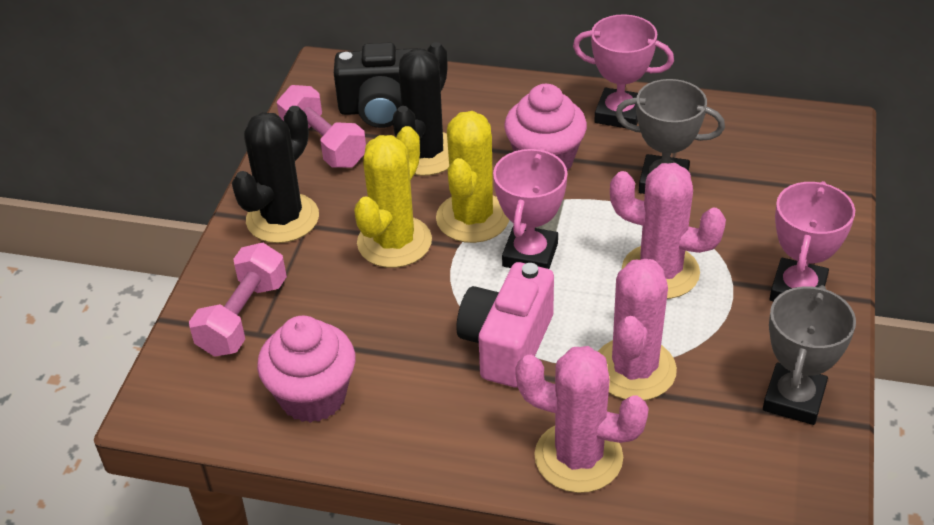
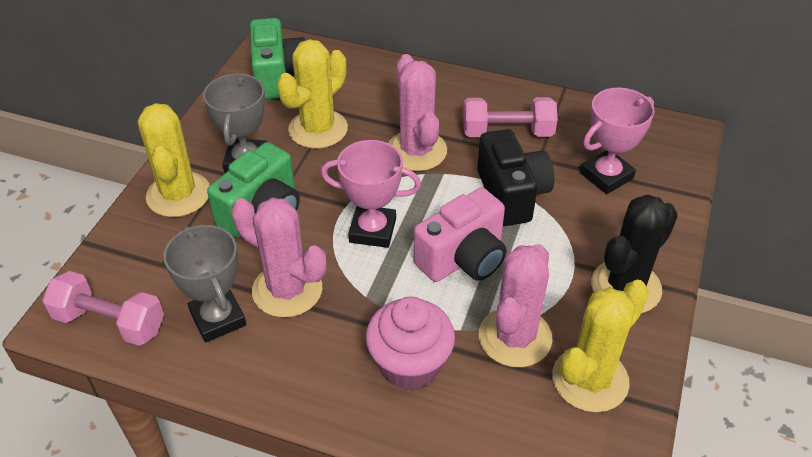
black cactus: [232,106,319,243] [393,42,449,176] = 2 -> [591,194,678,313] = 1
green camera: none = 0 -> [207,142,300,238] [250,18,305,99] = 2
pink cupcake: [257,316,355,423] [504,84,587,172] = 2 -> [366,297,455,390] = 1
pink trophy: [493,148,568,269] [573,14,674,128] [770,181,855,301] = 3 -> [321,140,421,248] [580,88,654,194] = 2
yellow cactus: [354,126,432,268] [436,111,509,243] = 2 -> [138,103,210,217] [277,39,348,149] [552,280,649,412] = 3

